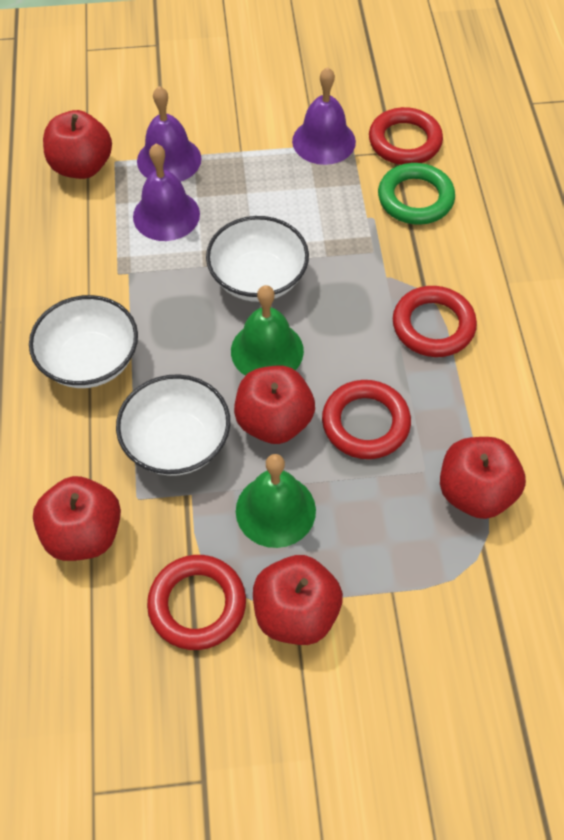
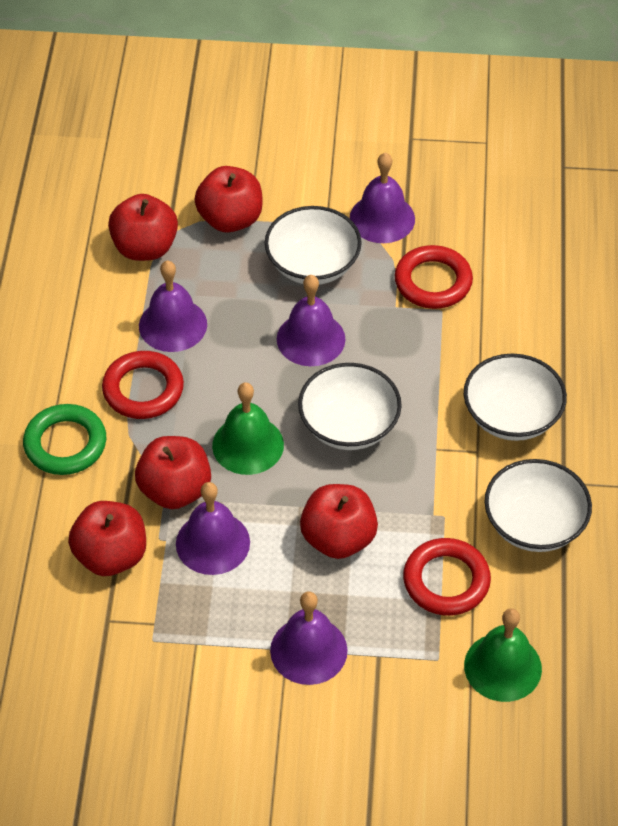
purple bell: [133,144,200,241] [137,86,201,182] [292,67,356,165] = 3 -> [139,261,207,352] [176,482,250,575] [270,592,348,685] [277,275,346,366] [350,153,415,243] = 5
red ring: [147,555,246,650] [322,380,411,459] [369,107,443,165] [393,286,477,357] = 4 -> [102,351,184,419] [394,245,473,309] [403,538,491,616] = 3
white bowl: [29,295,138,388] [116,374,230,476] [206,216,309,302] = 3 -> [265,206,362,285] [298,363,402,450] [464,354,567,441] [484,459,592,552] = 4

